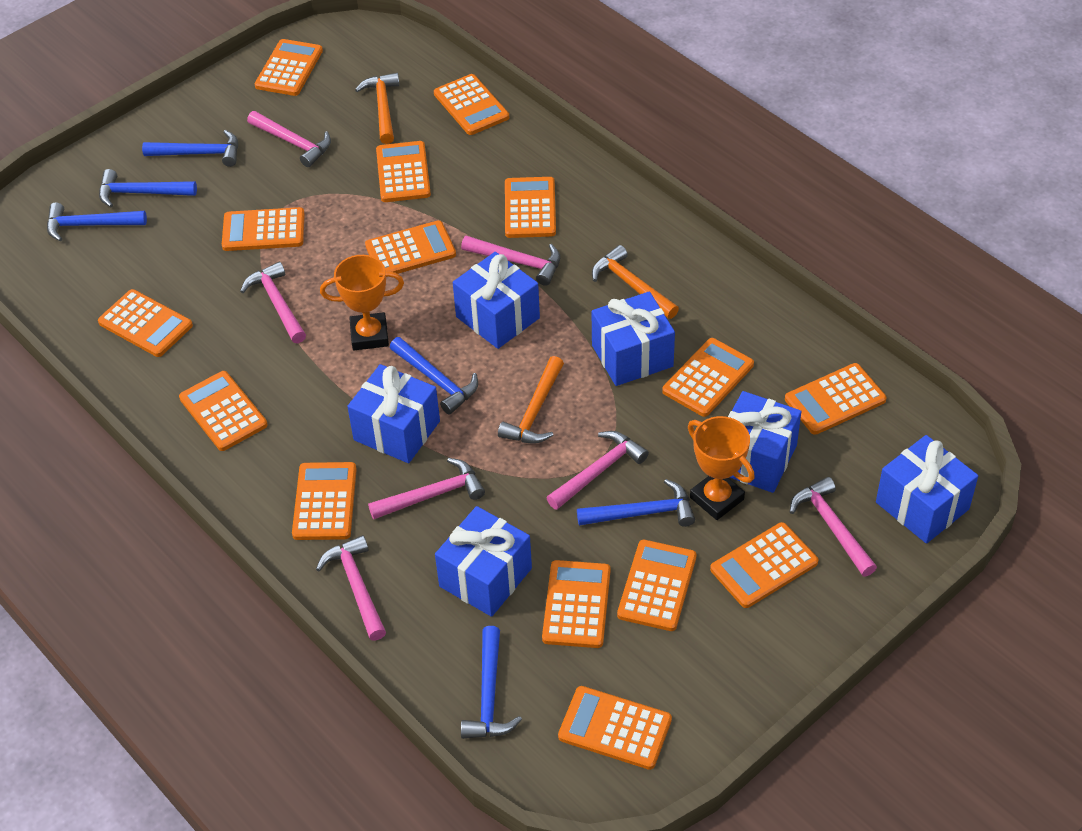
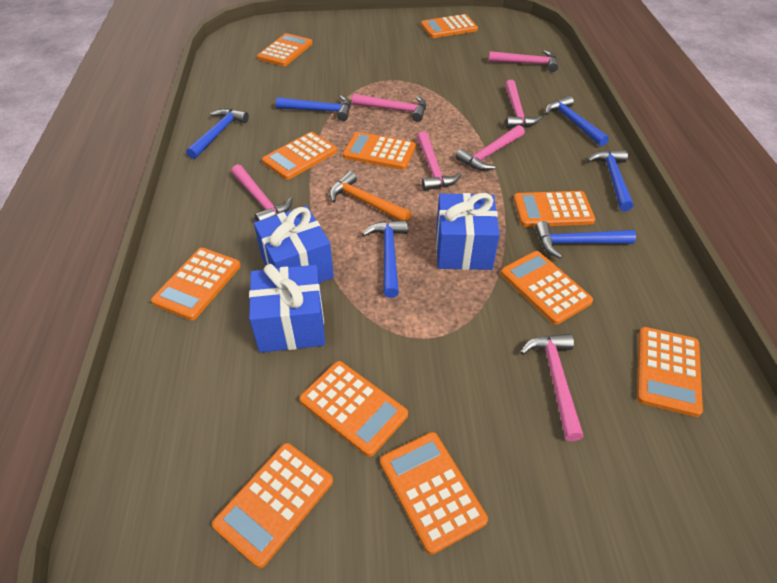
blue gift: [347,364,440,463] [435,506,532,617] [453,252,540,349] [592,292,675,386] [728,391,801,493] [876,435,978,544] = 6 -> [249,264,325,353] [254,206,334,283] [436,193,500,270] = 3
orange calculator: [98,289,193,357] [179,371,268,451] [222,207,305,251] [255,39,323,96] [292,462,357,540] [365,220,456,277] [376,141,431,202] [434,74,509,135] [505,177,556,238] [542,560,610,648] [558,686,672,770] [617,540,697,631] [662,338,754,417] [710,522,818,608] [785,363,887,435] = 15 -> [151,248,241,320] [212,443,333,568] [257,33,312,66] [262,132,337,180] [299,361,408,457] [343,132,416,170] [380,432,488,555] [421,14,478,38] [501,251,593,325] [514,191,595,227] [637,327,703,417] = 11
orange hammer: [355,73,400,144] [498,356,564,444] [592,245,679,319] = 3 -> [329,171,411,222] = 1
orange trophy: [320,255,404,350] [688,416,755,520] = 2 -> none = 0

